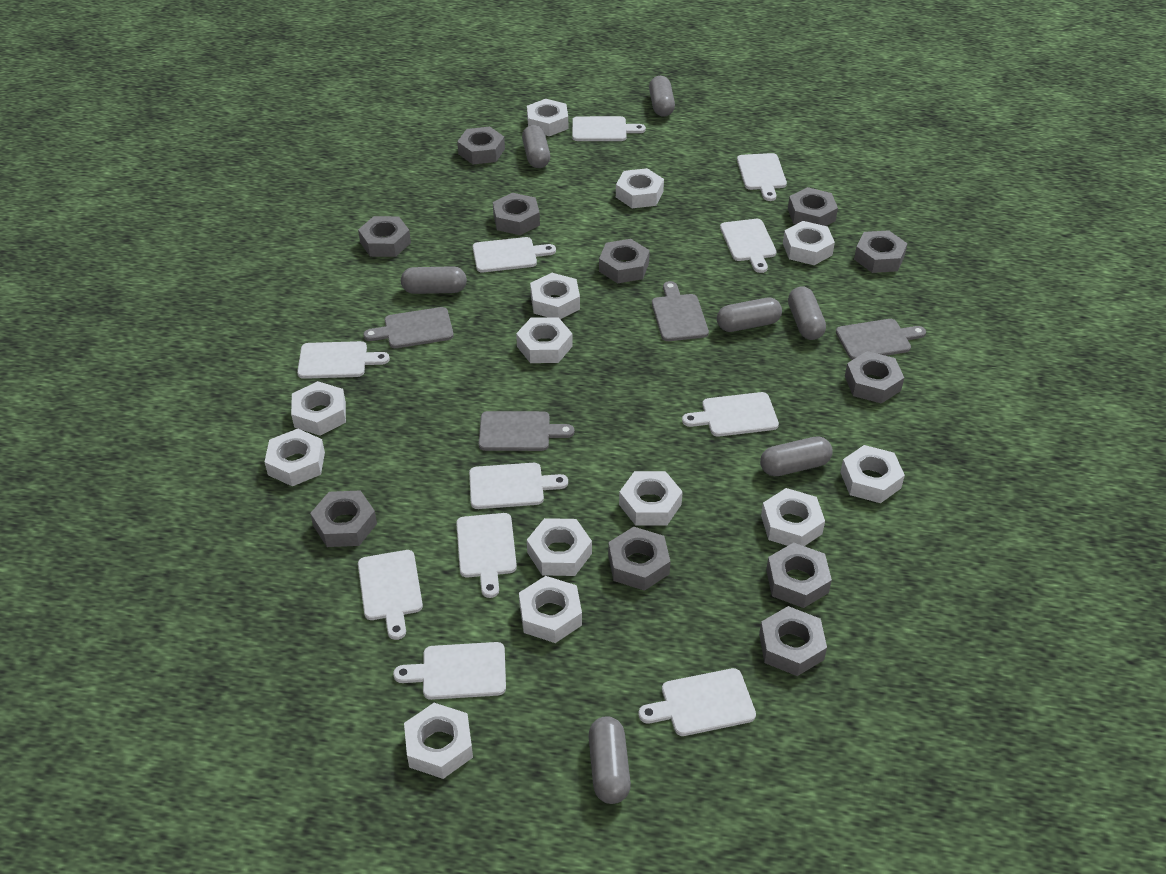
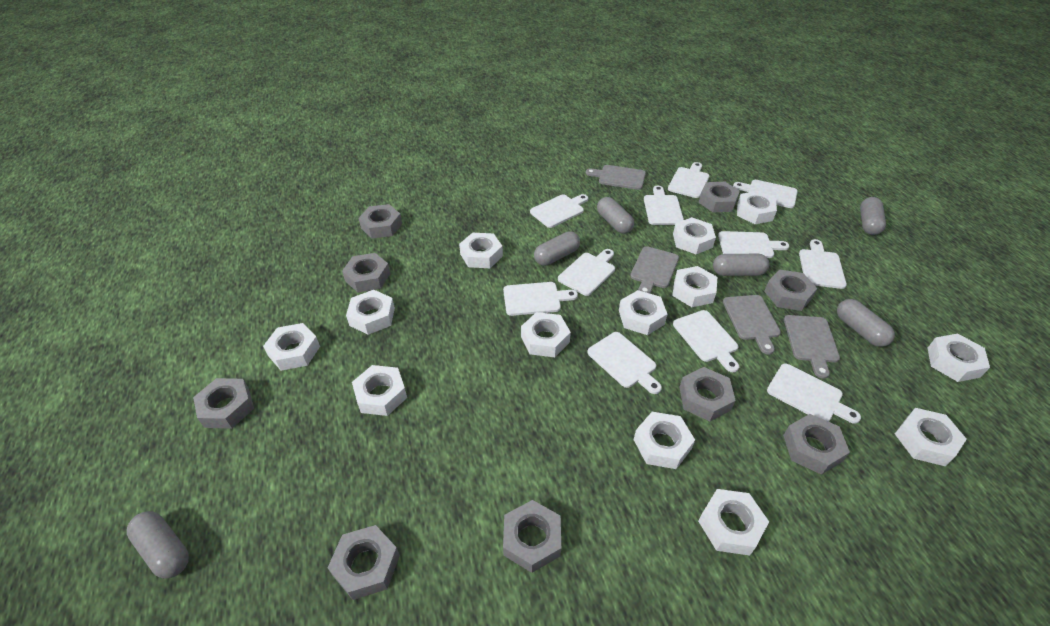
grey capsule: [401,266,467,294] [522,125,550,168] [589,716,631,804] [649,76,675,117] [717,297,782,332] [760,436,833,476] [788,286,826,340] = 7 -> [127,511,189,578] [534,231,580,266] [597,197,634,234] [713,254,769,276] [837,299,895,347] [860,197,886,235] = 6
grey nut: [310,490,377,547] [358,216,411,257] [457,127,505,164] [493,193,540,235] [599,239,650,283] [608,527,671,591] [759,606,827,676] [766,543,832,608] [788,187,838,226] [845,351,904,404] [854,230,908,273] = 11 -> [193,378,254,429] [328,525,400,600] [342,253,390,293] [359,204,402,238] [503,500,561,573] [679,367,736,421] [699,182,740,212] [764,269,817,311] [783,414,850,475] = 9

